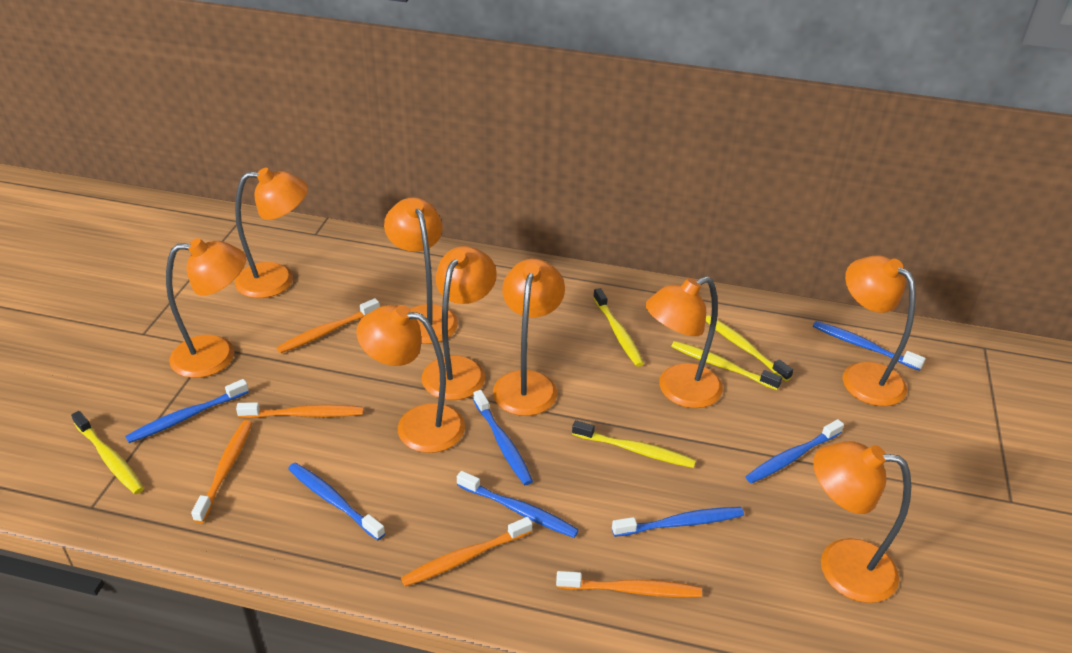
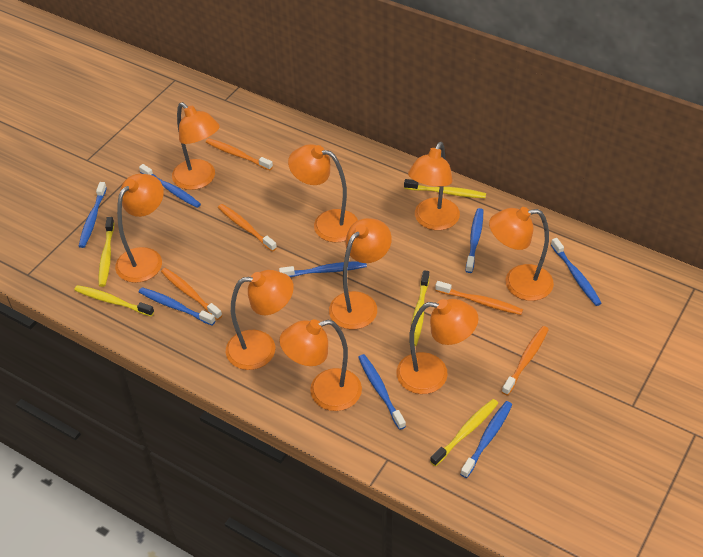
blue toothbrush: [125,379,249,443] [288,462,385,540] [457,471,579,538] [473,390,533,485] [612,507,744,537] [745,419,844,483] [813,321,926,371] = 7 -> [79,182,107,248] [139,164,201,208] [139,287,216,325] [279,261,367,277] [358,354,406,430] [460,401,512,478] [466,208,483,273] [551,238,602,306] = 8

